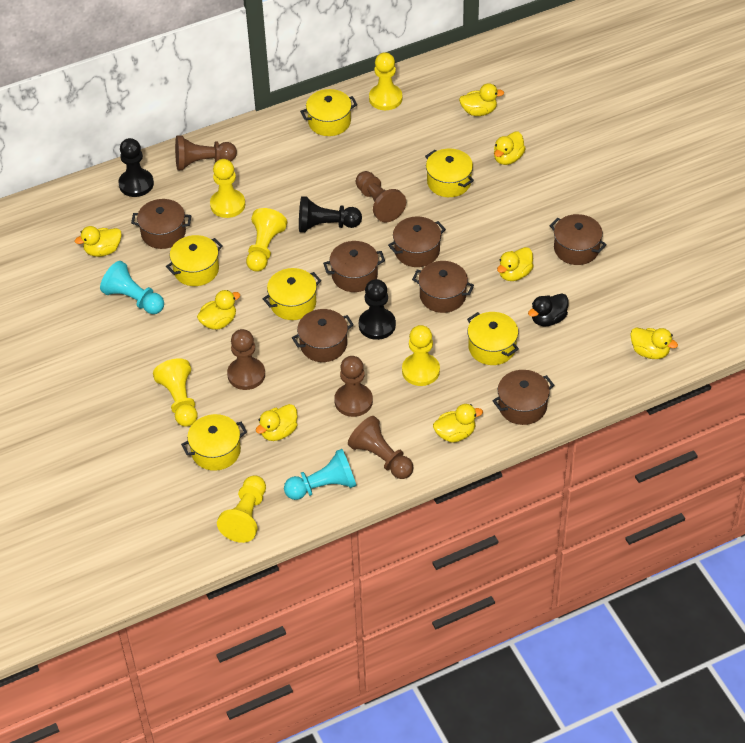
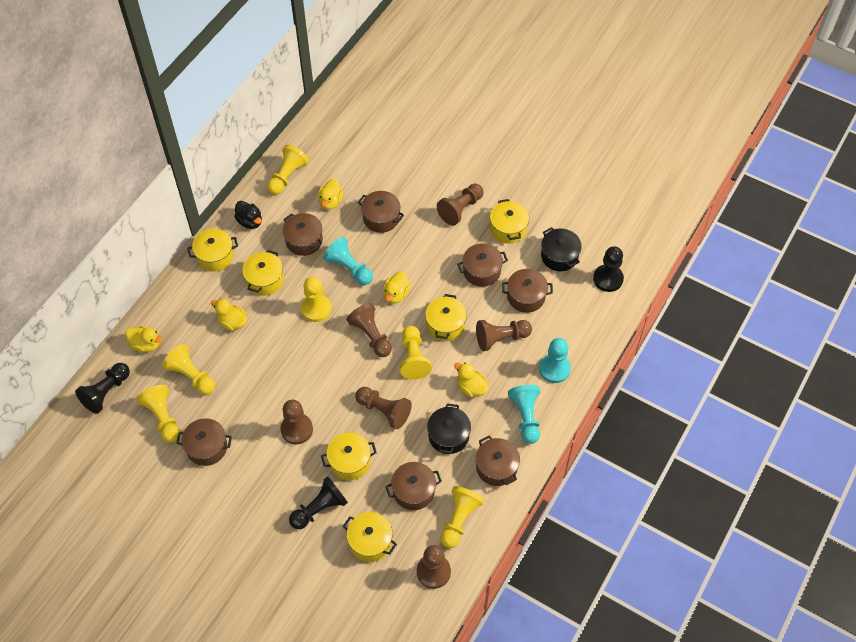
black pot: none = 0 -> [427,403,471,454] [541,227,582,271] = 2
brown pawn: [175,135,237,170] [227,329,265,390] [334,356,373,417] [348,416,414,479] [356,171,406,222] = 5 -> [280,400,313,444] [347,303,392,357] [355,387,412,430] [417,545,451,589] [437,184,484,226] [476,320,532,351] = 6
turquoise pawn: [100,261,164,314] [284,449,356,500] = 2 -> [323,237,373,285] [508,385,540,444] [539,338,571,383] = 3
yellow duck: [75,226,121,257] [197,290,240,330] [256,404,297,441] [433,404,483,442] [459,83,504,116] [494,132,526,165] [497,247,534,281] [630,328,678,359] = 8 -> [125,326,163,352] [211,299,247,331] [318,179,343,210] [383,271,411,304] [454,363,488,397] = 5

